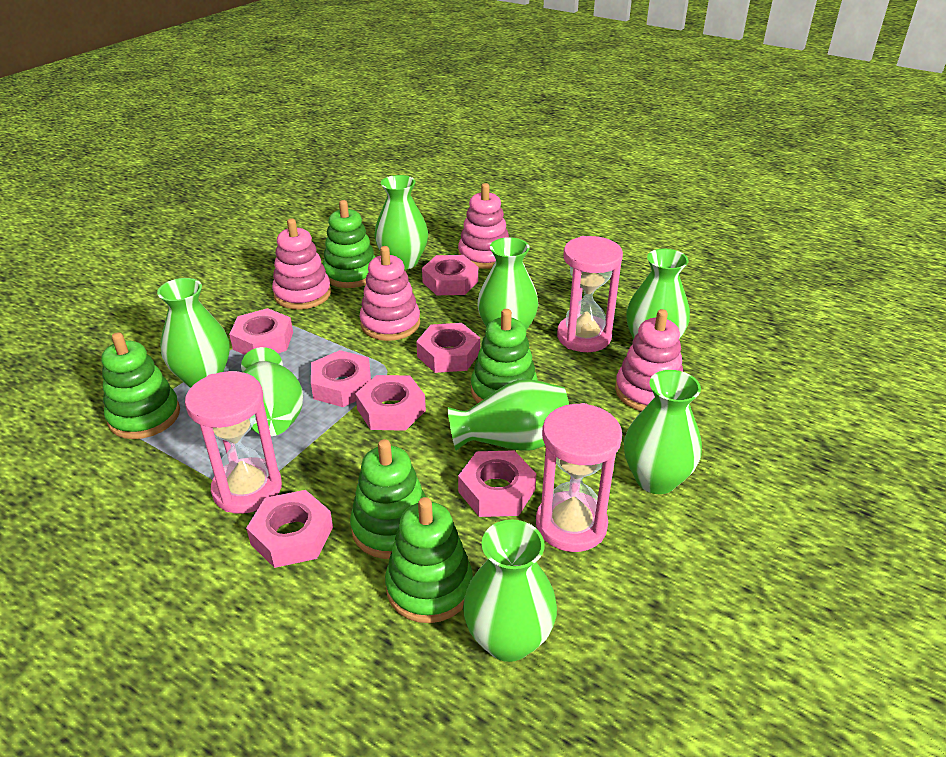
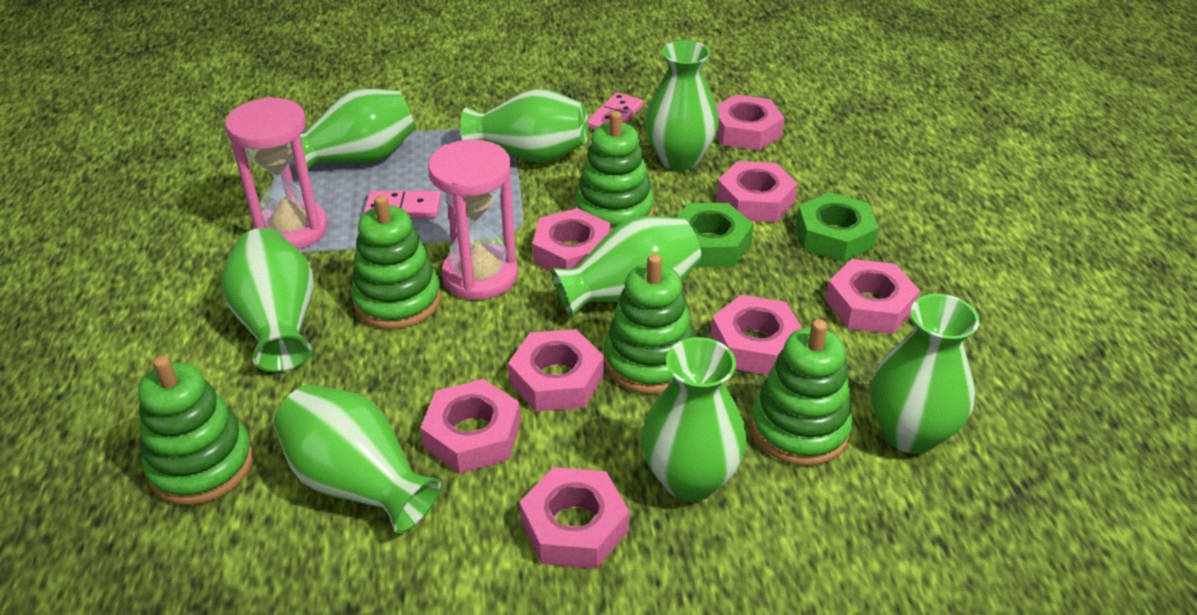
green nut: none = 0 -> [677,203,754,267] [796,192,879,262] = 2
pink domino: none = 0 -> [364,191,441,218] [588,92,643,130] = 2
pink hourglass: [185,371,282,514] [536,403,622,552] [557,236,623,352] = 3 -> [225,97,328,250] [428,139,518,300] = 2
pink nut: [229,308,293,355] [246,490,333,568] [311,350,371,407] [355,375,426,431] [416,323,480,373] [422,255,478,295] [458,450,536,517] = 7 -> [421,379,521,474] [508,329,604,412] [520,467,629,569] [532,208,610,272] [710,295,802,375] [716,94,784,151] [716,161,798,222] [825,259,920,334] = 8
pink stacking toy: [272,219,331,309] [359,246,420,341] [458,183,509,269] [615,309,683,411] = 4 -> none = 0

